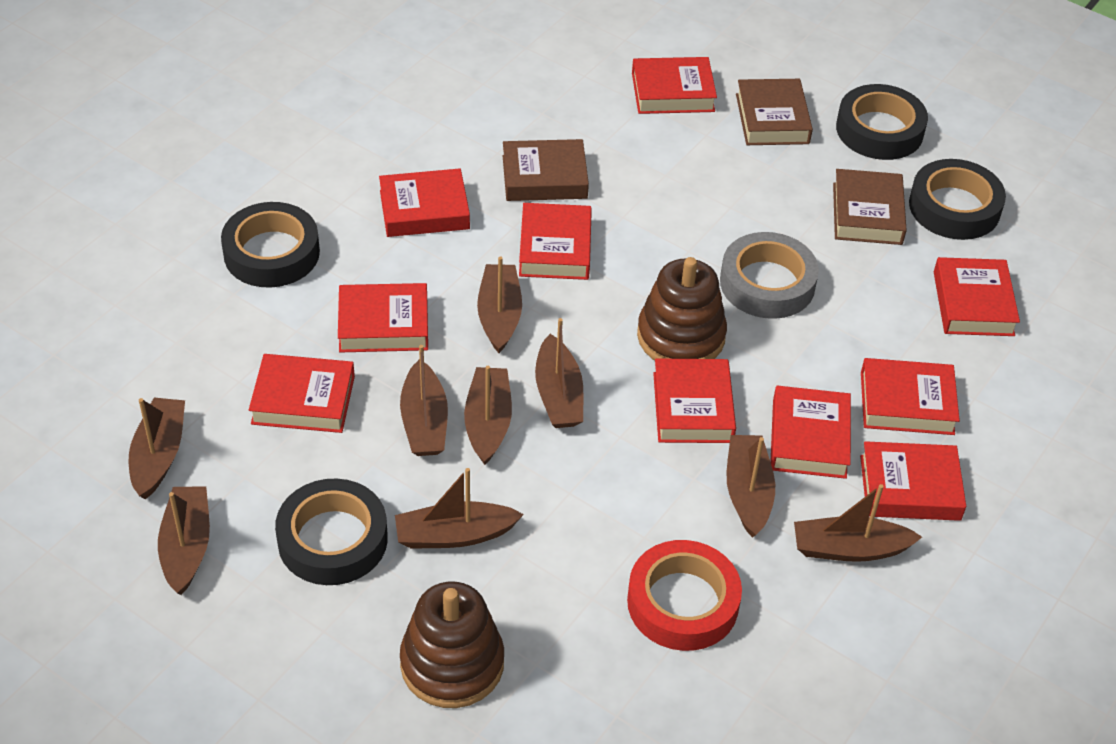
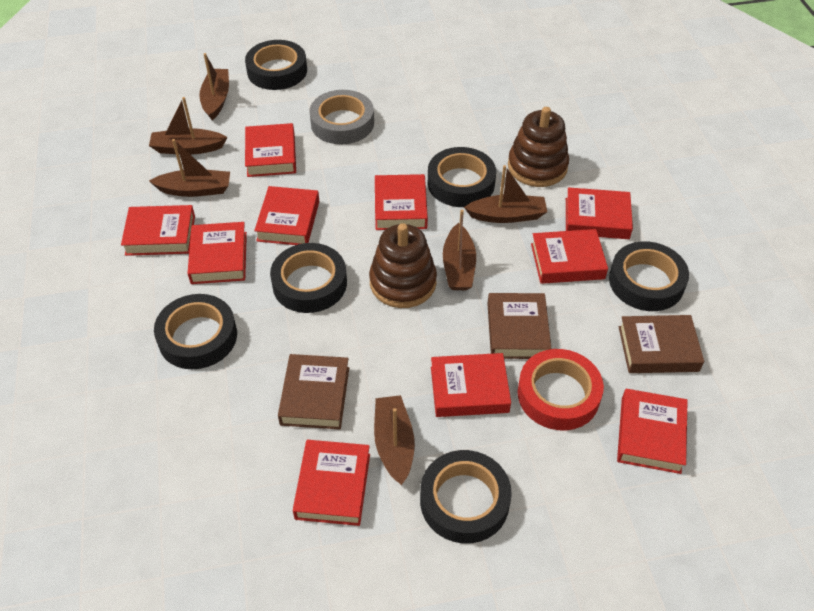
black tape: [221,202,320,288] [275,479,388,585] [836,84,928,160] [909,159,1006,240] = 4 -> [154,294,237,369] [245,40,307,90] [270,243,347,313] [420,450,512,543] [428,147,496,207] [609,241,689,311] = 6
brown boat: [129,398,185,499] [158,486,210,595] [395,468,524,549] [400,345,448,456] [464,366,512,465] [477,256,522,353] [535,318,583,428] [727,435,775,538] [794,484,922,562] = 9 -> [149,97,227,155] [149,139,230,197] [199,53,229,120] [374,395,415,485] [443,210,476,290] [464,165,547,223] = 6

